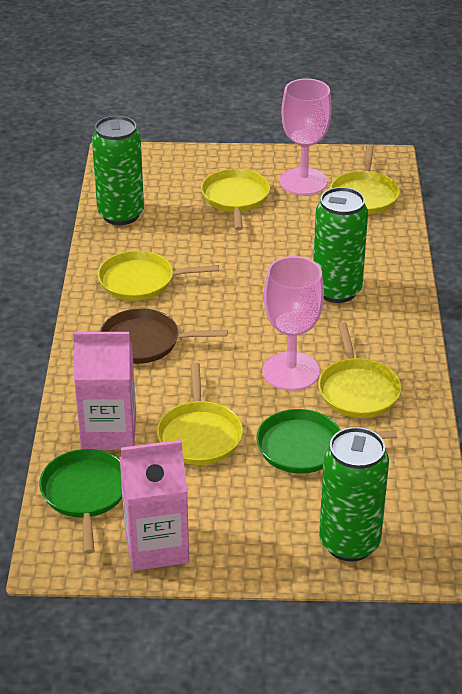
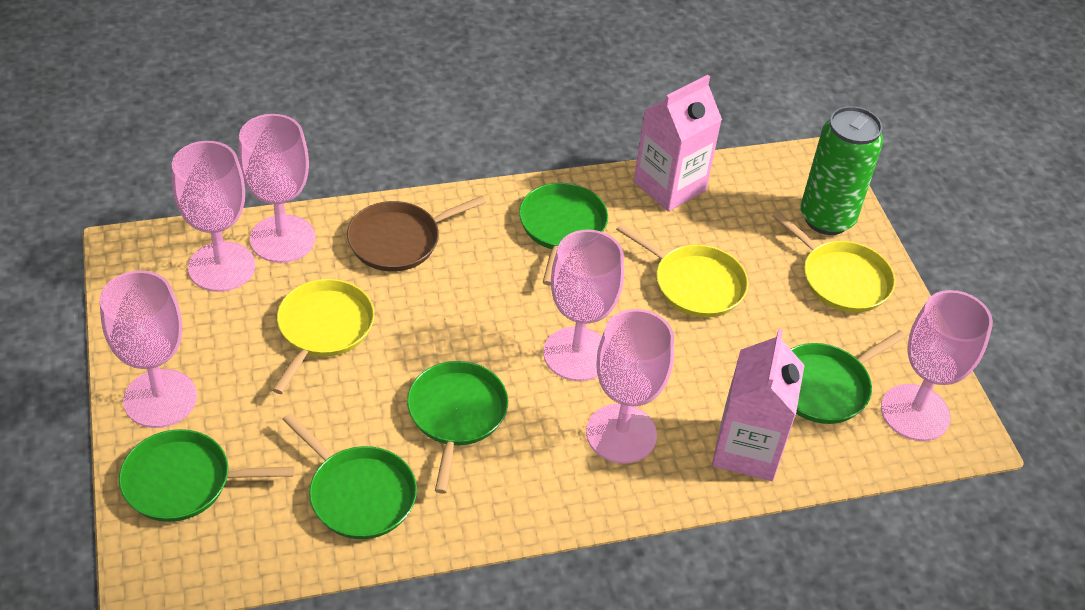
green can: [92,116,144,225] [313,187,368,303] [319,427,389,562] = 3 -> [800,106,883,235] = 1
green pan: [39,449,122,554] [256,409,397,474] = 2 -> [119,429,295,522] [283,413,417,539] [407,361,508,494] [519,183,608,285] [791,330,906,424] = 5
pink goblet: [262,256,324,391] [280,79,332,195] = 2 -> [99,270,197,428] [172,141,255,292] [238,114,315,263] [543,229,624,381] [586,309,674,464] [881,290,993,441] = 6
yellow pan: [98,251,219,301] [157,363,243,465] [201,169,270,230] [318,322,402,418] [330,144,400,214] = 5 -> [273,279,375,394] [616,223,748,318] [772,211,896,313] = 3

